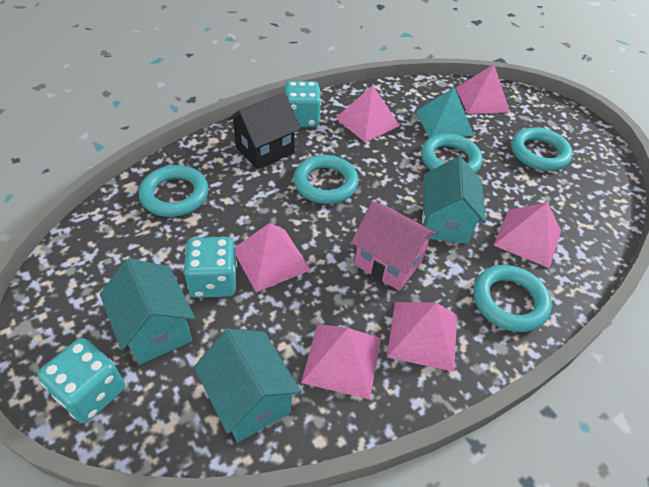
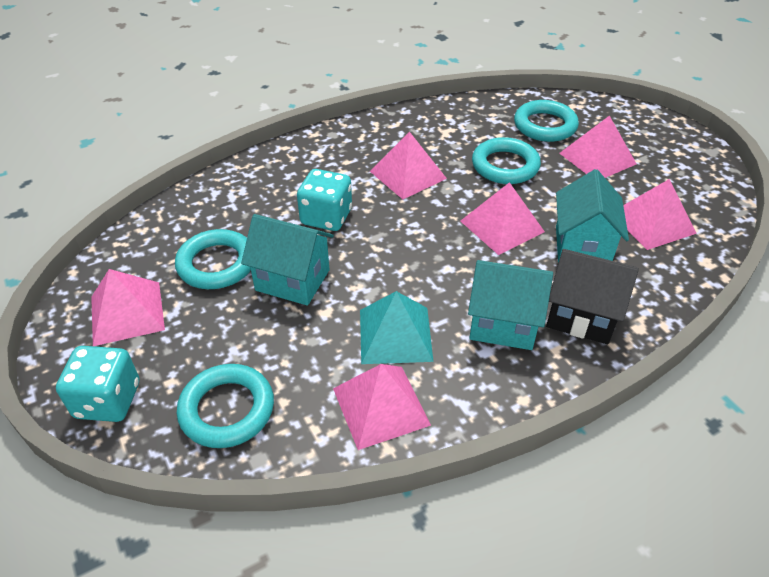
pink house: [351,201,437,291] = 1 -> none = 0
turquoise dice: [37,338,125,423] [183,237,237,298] [285,81,321,127] = 3 -> [56,346,139,422] [297,169,352,231] = 2
turquoise ring: [139,165,209,217] [294,155,359,204] [421,134,482,173] [473,265,552,332] [511,128,573,171] = 5 -> [175,229,251,289] [177,364,274,448] [472,137,541,184] [514,100,579,142] = 4

